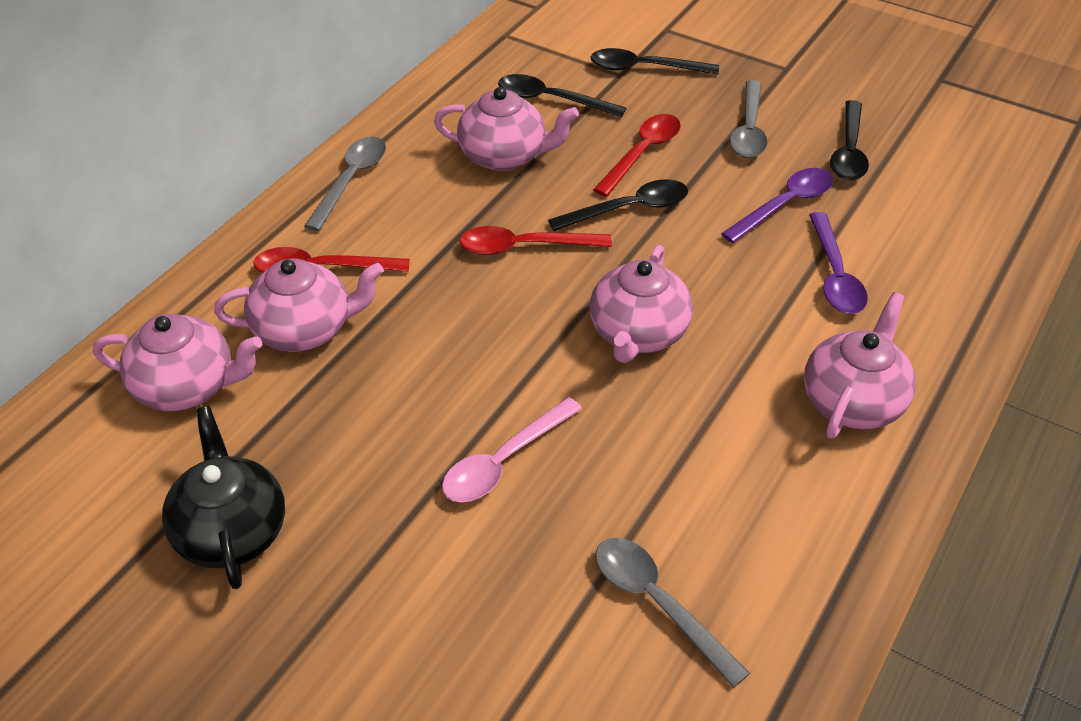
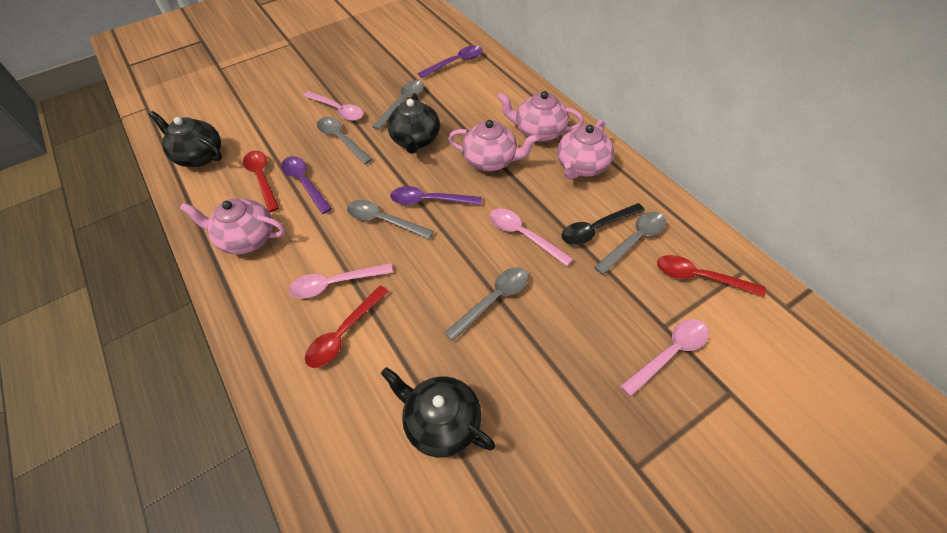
black spoon: [498,74,626,118] [548,179,688,231] [591,48,719,75] [830,100,869,180] = 4 -> [562,203,645,245] = 1
black teapot: [162,406,285,589] = 1 -> [149,111,222,167] [381,367,496,458] [387,93,440,154] = 3
grey spoon: [304,137,386,231] [595,538,750,688] [730,80,768,158] = 3 -> [317,117,372,164] [347,200,434,239] [372,80,424,130] [444,267,529,341] [594,211,666,275] = 5
pink spoon: [442,397,582,502] = 1 -> [289,263,393,299] [303,91,364,121] [490,208,573,266] [620,319,709,397] = 4
pink teapot: [93,314,262,411] [214,259,384,352] [434,87,579,171] [590,245,693,363] [804,292,916,439] = 5 -> [180,199,285,254] [448,120,539,171] [497,91,584,142] [557,120,614,180] = 4
purple spoon: [721,168,833,243] [809,212,868,314] = 2 -> [281,156,332,214] [390,186,482,205] [418,46,483,78] = 3

